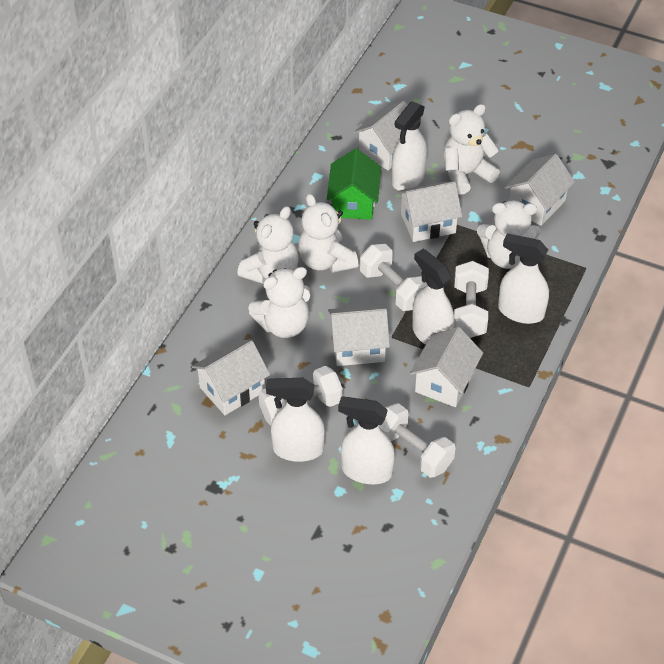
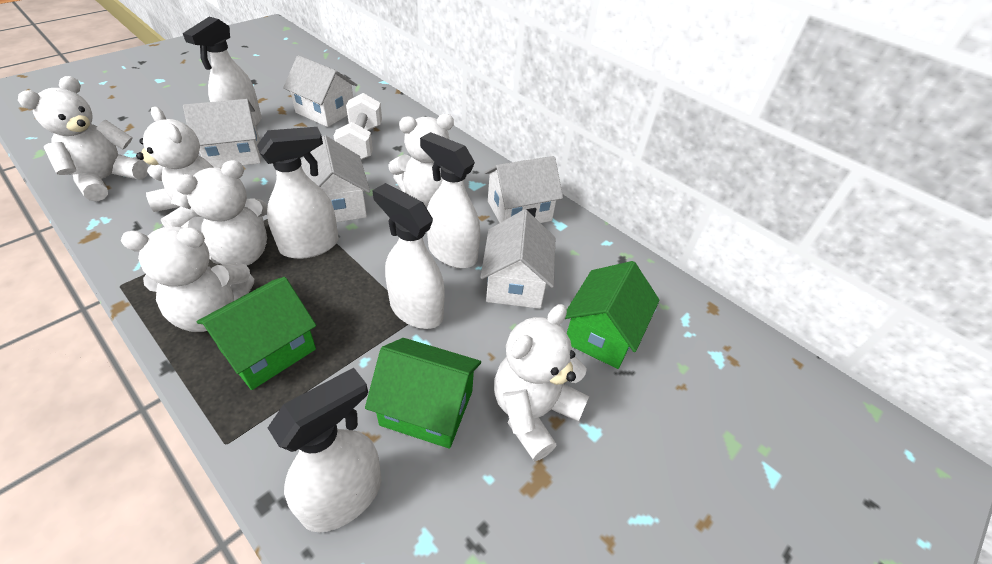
green house: [327,148,381,220] = 1 -> [197,277,316,390] [365,338,481,449] [565,261,660,369] = 3
white dumbbell: [259,366,343,426] [360,244,427,311] [379,403,455,478] [454,261,489,338] = 4 -> [334,93,382,160] = 1
white house: [192,340,270,415] [328,305,390,366] [354,101,422,170] [398,181,462,242] [410,327,483,407] [505,154,575,226] = 6 -> [183,99,261,168] [283,55,357,127] [301,135,370,222] [480,209,555,309] [484,156,563,223] = 5
white teddy bear: [237,206,299,284] [248,267,311,338] [298,194,358,273] [443,104,500,195] [477,200,541,269] = 5 -> [18,76,148,201] [121,226,254,332] [136,106,214,227] [174,160,268,266] [388,114,454,206] [494,304,589,461] = 6

